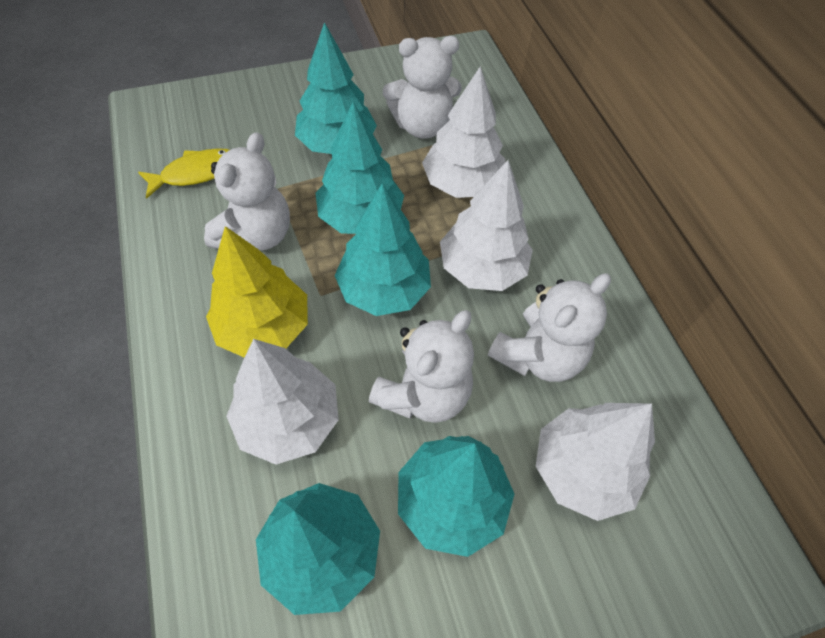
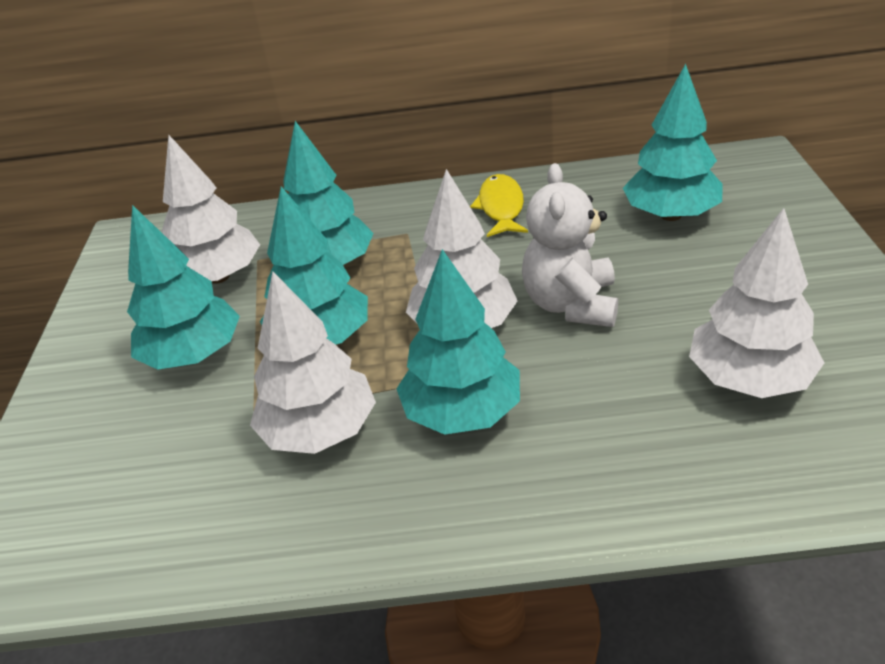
white teddy bear: [204,132,290,251] [369,310,474,423] [383,36,462,139] [488,273,611,382] = 4 -> [522,163,618,327] = 1
yellow tree: [206,226,308,357] = 1 -> none = 0

